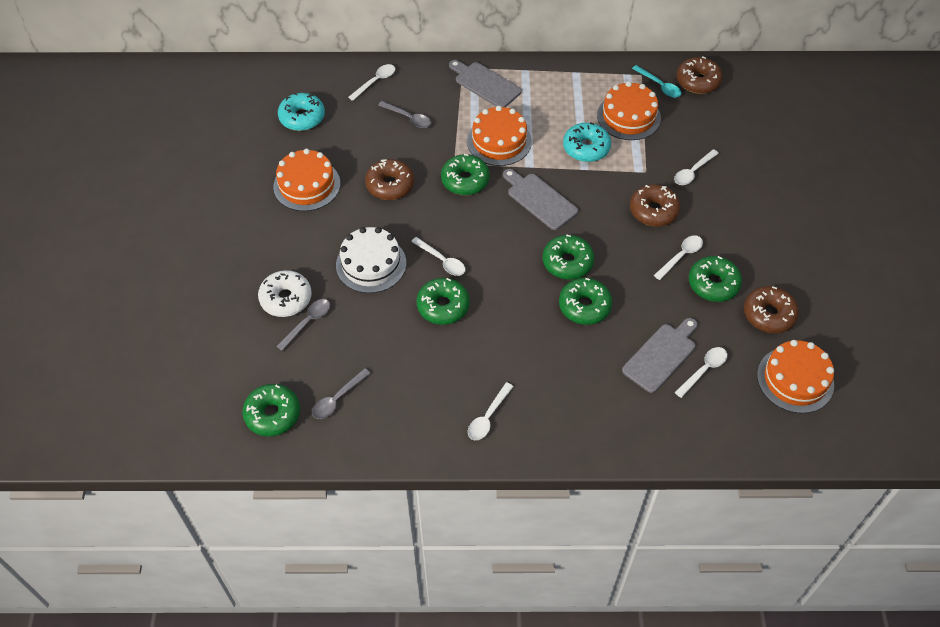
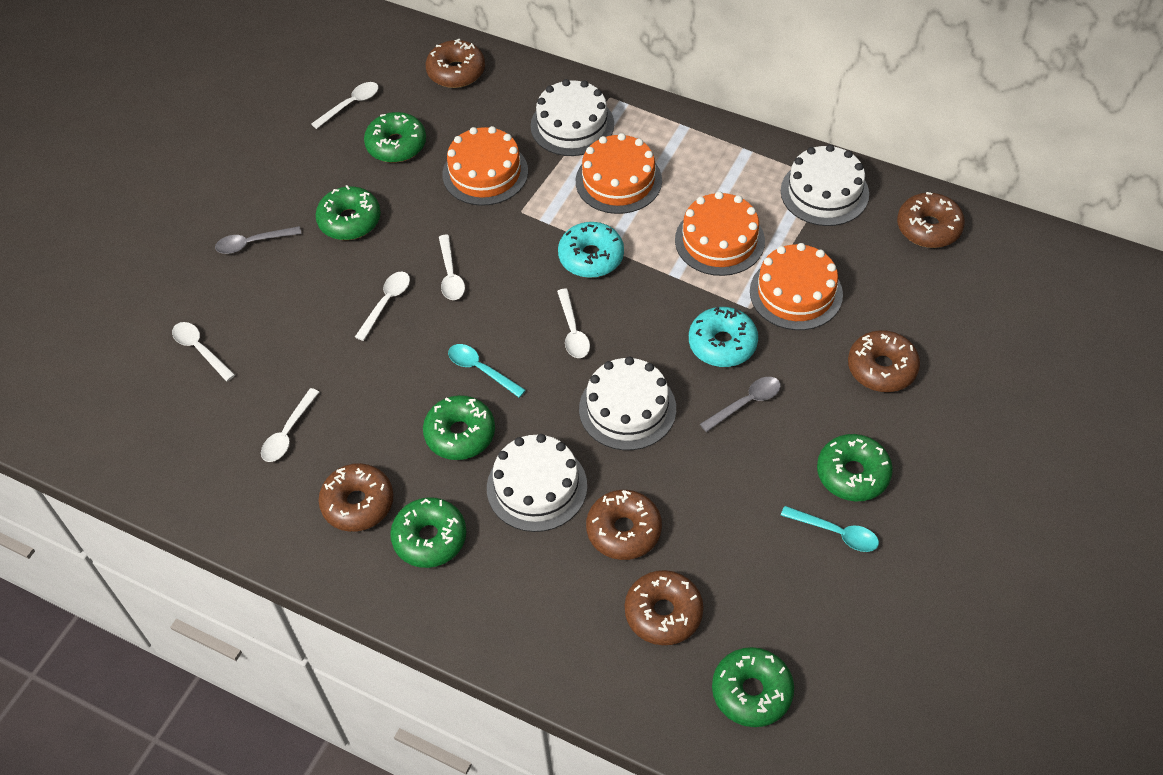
brown donut: [365,159,414,200] [630,184,680,227] [676,56,723,94] [744,286,799,333] = 4 -> [318,463,394,532] [426,39,485,88] [586,490,662,560] [625,570,704,645] [848,330,920,392] [897,192,965,248] = 6
grey cutting board: [449,60,522,107] [503,169,578,230] [622,318,698,393] = 3 -> none = 0
grey spoon: [276,299,330,351] [312,368,371,419] [378,101,431,128] = 3 -> [215,226,302,254] [700,377,781,432] = 2
turquoise spoon: [632,65,681,98] = 1 -> [448,344,526,398] [781,506,879,552] = 2
white cake: [336,227,406,293] = 1 -> [487,434,587,532] [530,79,614,156] [579,357,676,450] [781,144,869,226] = 4
white donut: [258,270,312,317] = 1 -> none = 0

